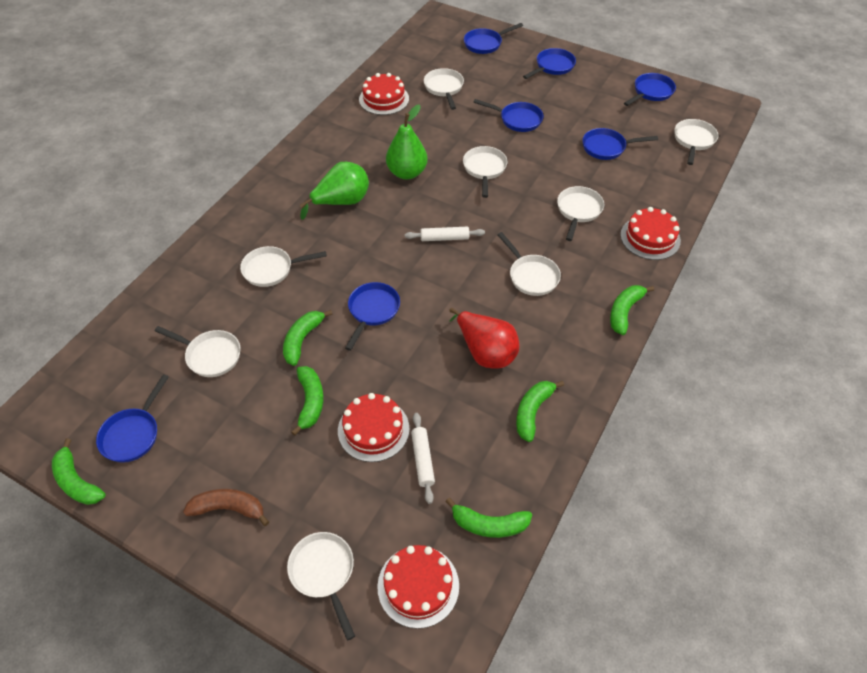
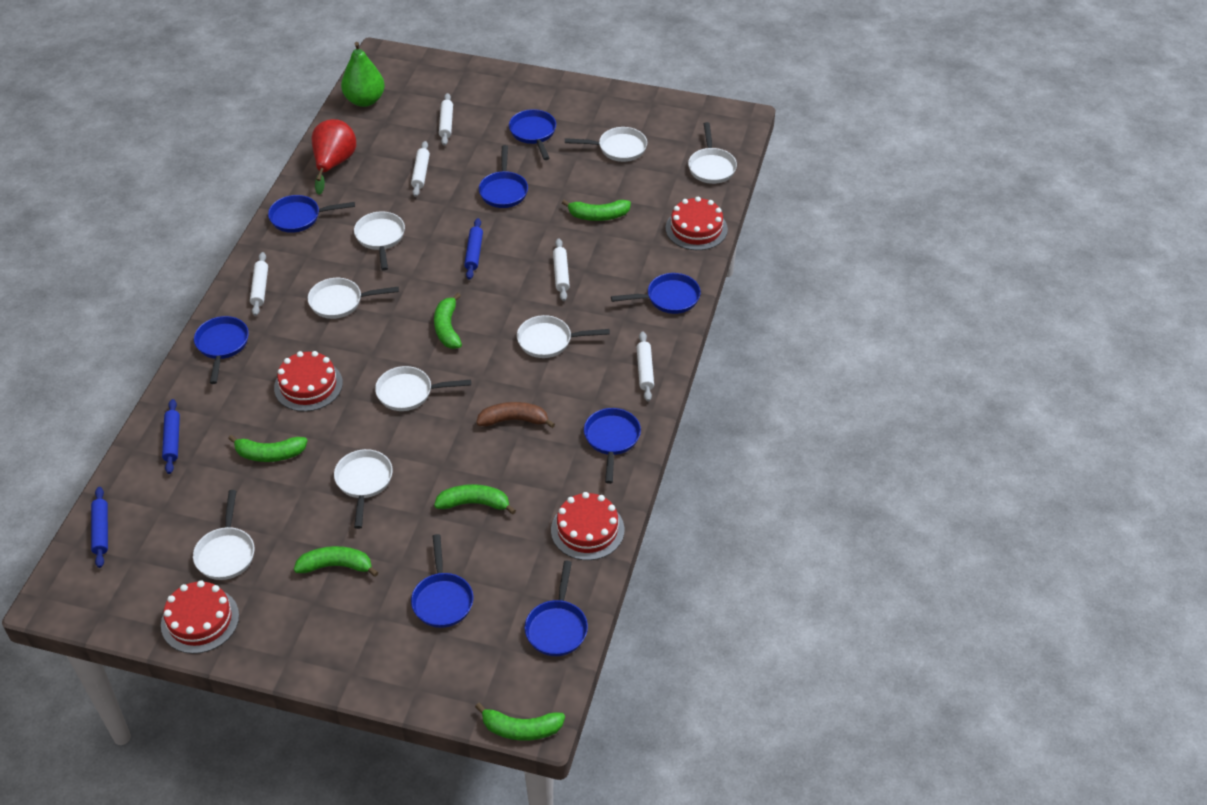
blue pan: [96,374,169,463] [345,282,400,351] [464,23,523,54] [473,99,543,132] [523,48,576,79] [582,128,658,160] [624,73,676,106] = 7 -> [194,316,249,384] [268,195,355,233] [411,534,473,628] [479,145,528,208] [509,109,556,160] [525,561,588,656] [584,408,641,484] [611,273,701,314] = 8
blue rolling pin: none = 0 -> [91,487,108,568] [162,399,180,474] [464,218,483,280] = 3
green pear: [300,162,369,220] [386,104,428,179] = 2 -> [341,42,385,107] = 1
white rolling pin: [405,227,485,241] [411,413,435,504] = 2 -> [250,252,268,316] [411,141,430,197] [439,93,453,146] [553,238,570,301] [637,331,654,402] = 5

